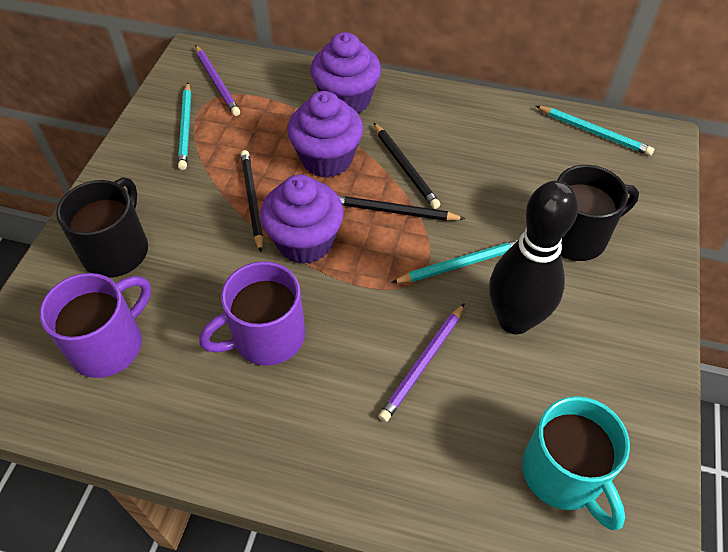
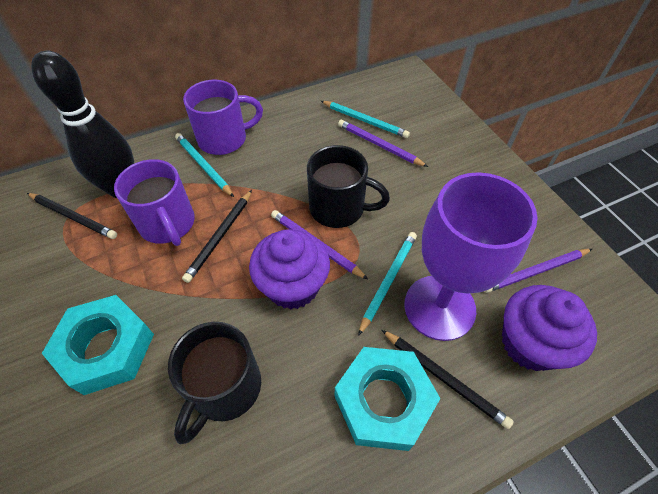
purple cupcake: [260,175,344,264] [287,91,363,178] [311,32,381,113] = 3 -> [249,229,330,310] [502,285,597,371] = 2
purple goblet: none = 0 -> [404,172,538,341] = 1
purple pencil: [195,45,240,116] [378,303,465,422] = 2 -> [271,210,368,279] [338,120,428,167] [484,249,592,293] = 3
turquoise mug: [522,396,630,530] = 1 -> none = 0
turquoise nut: none = 0 -> [42,295,154,395] [334,347,441,451] = 2

